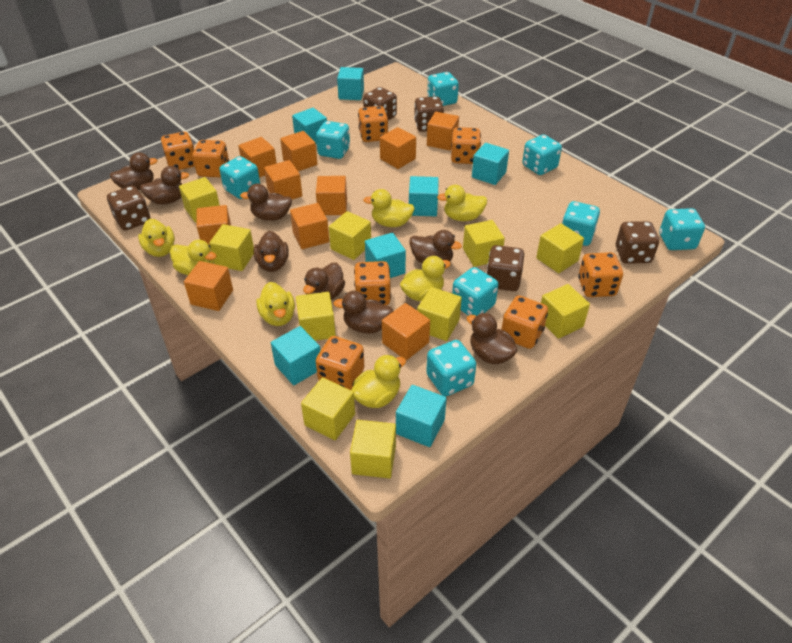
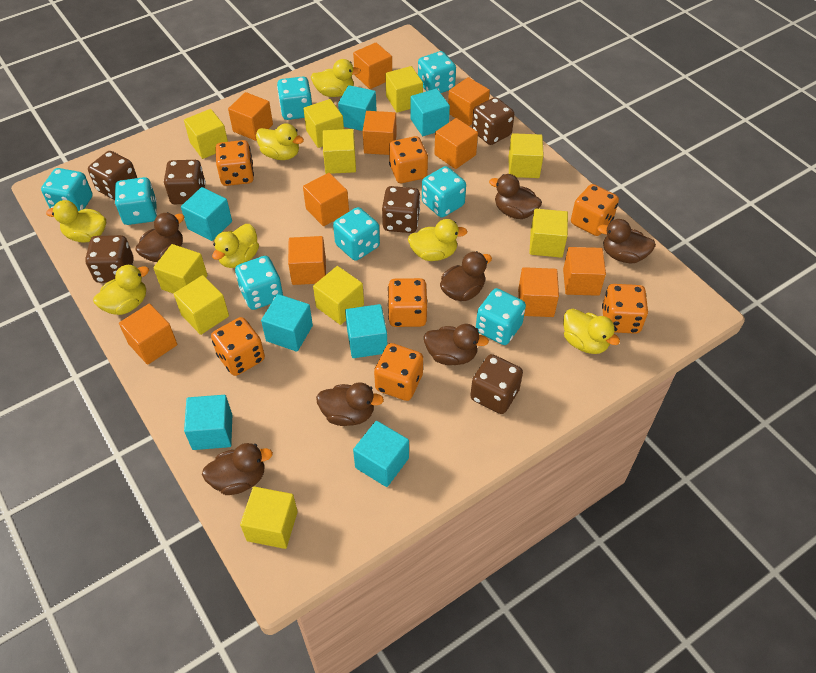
brown dice: [107,186,150,230] [363,87,397,120] [414,96,444,132] [486,245,524,291] [616,221,659,264] = 5 -> [85,235,134,283] [88,151,137,200] [164,160,206,204] [382,186,420,233] [470,354,523,414] [472,97,514,145] = 6
brown duck: [110,153,158,190] [140,166,189,204] [240,183,292,221] [254,231,289,272] [303,263,345,300] [333,291,393,333] [409,230,462,264] [467,313,518,364] = 8 -> [135,212,184,262] [202,443,273,495] [316,382,384,426] [424,324,489,365] [440,251,492,301] [489,174,542,219] [597,219,656,263] = 7
orange dice: [161,132,195,170] [193,140,229,177] [316,336,364,390] [354,261,391,305] [358,106,388,142] [451,127,481,164] [501,296,548,349] [578,252,623,297] = 8 -> [211,317,265,376] [216,140,254,186] [374,343,423,401] [388,278,427,327] [389,136,428,183] [571,184,619,236] [602,284,648,334] = 7

